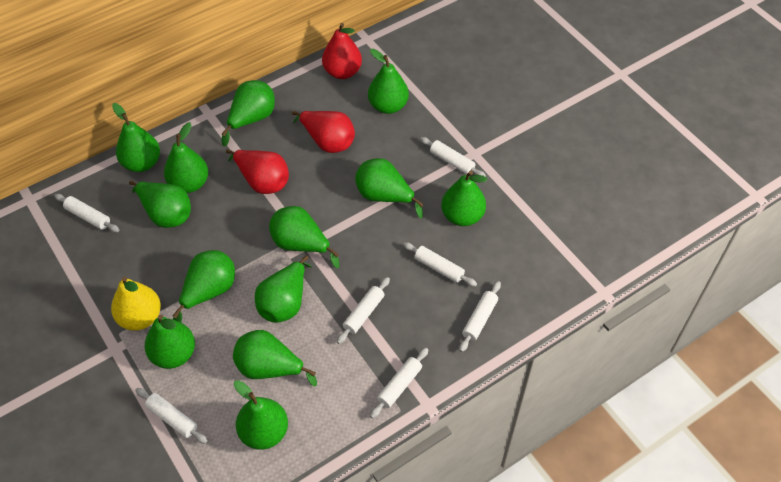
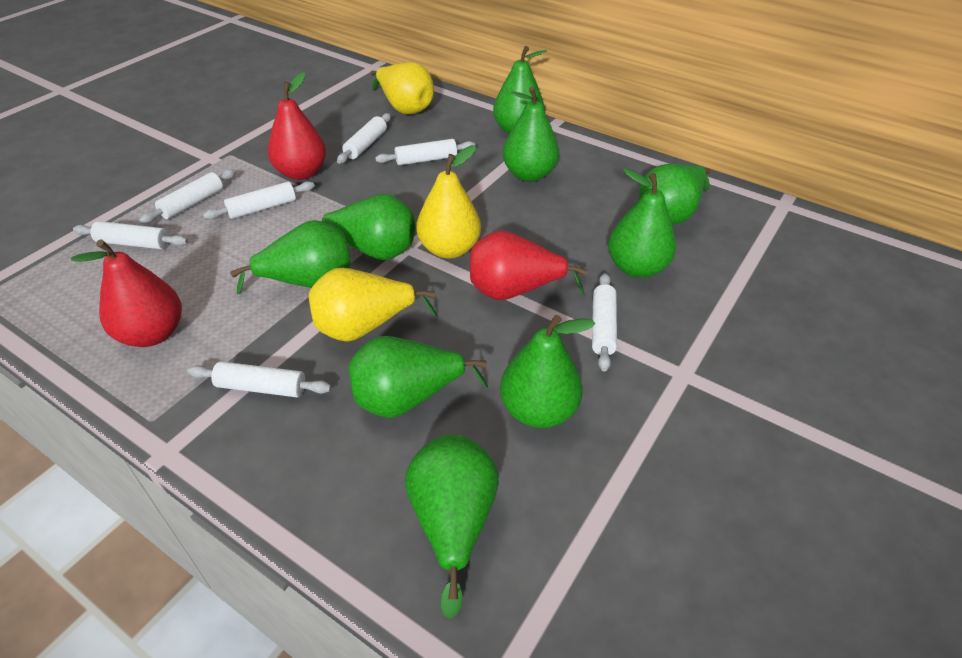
green pear: [112,103,160,172] [129,181,191,228] [145,315,195,369] [164,122,208,193] [173,250,235,322] [221,80,275,146] [233,330,317,387] [234,380,288,450] [255,255,312,323] [269,206,340,268] [355,158,424,218] [368,49,409,114] [441,171,487,226] = 13 -> [230,220,351,295] [322,194,415,260] [349,336,488,418] [405,434,499,619] [493,46,547,134] [500,315,595,428] [503,86,559,182] [608,168,676,278] [639,164,711,225] = 9
yellow pear: [111,276,161,331] = 1 -> [309,268,438,342] [371,62,434,114] [417,145,481,259] = 3

